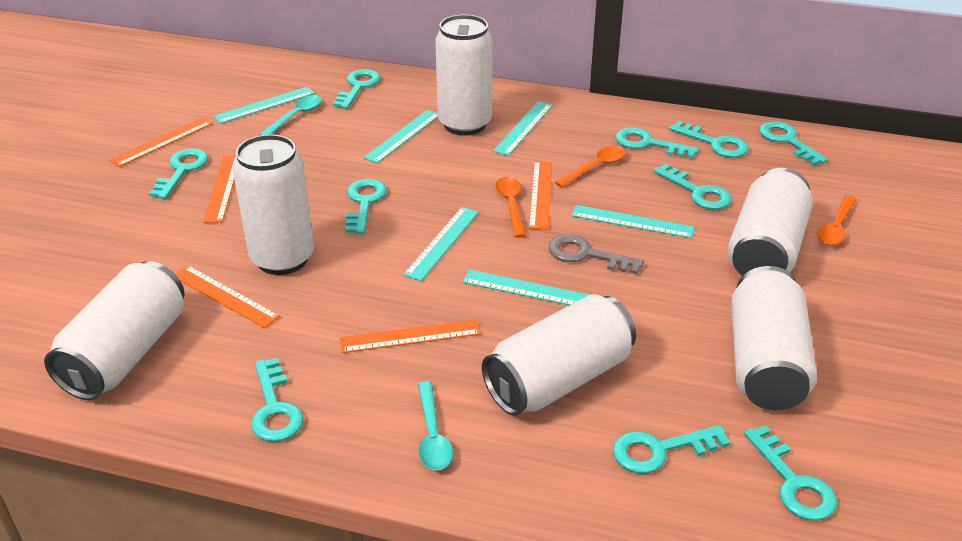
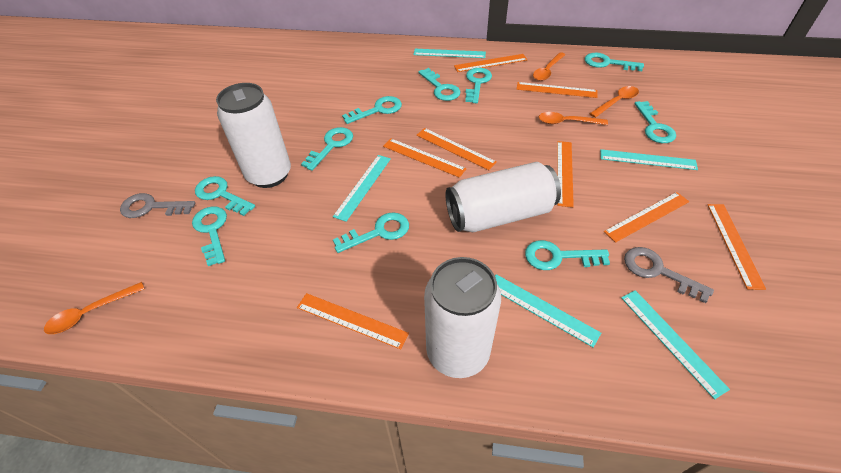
grey key: [548,234,644,274] = 1 -> [120,193,195,218] [624,247,714,303] = 2
orange ruler: [109,117,212,167] [175,265,280,328] [203,156,237,223] [340,319,481,353] [529,161,552,230] = 5 -> [297,293,409,350] [383,138,467,178] [417,128,497,170] [454,54,527,72] [516,82,598,98] [557,141,574,207] [604,192,689,243] [708,204,766,290] = 8
orange spoon: [495,177,526,238] [555,146,626,187] [817,195,857,245] = 3 -> [44,282,145,334] [533,52,565,81] [539,112,608,125] [589,86,639,118] = 4
turquoise ruler: [213,86,315,124] [363,110,438,163] [403,207,479,281] [462,269,590,305] [493,101,553,156] [571,205,695,238] = 6 -> [333,155,391,222] [413,49,486,58] [495,274,601,348] [600,149,698,170] [621,290,730,399] = 5
turquoise spoon: [259,95,322,135] [418,381,453,470] = 2 -> none = 0
white can: [44,261,184,400] [233,134,314,275] [435,14,493,136] [482,294,636,416] [728,168,813,276] [731,266,817,410] = 6 -> [216,83,291,188] [424,257,501,378] [445,162,561,232] = 3

